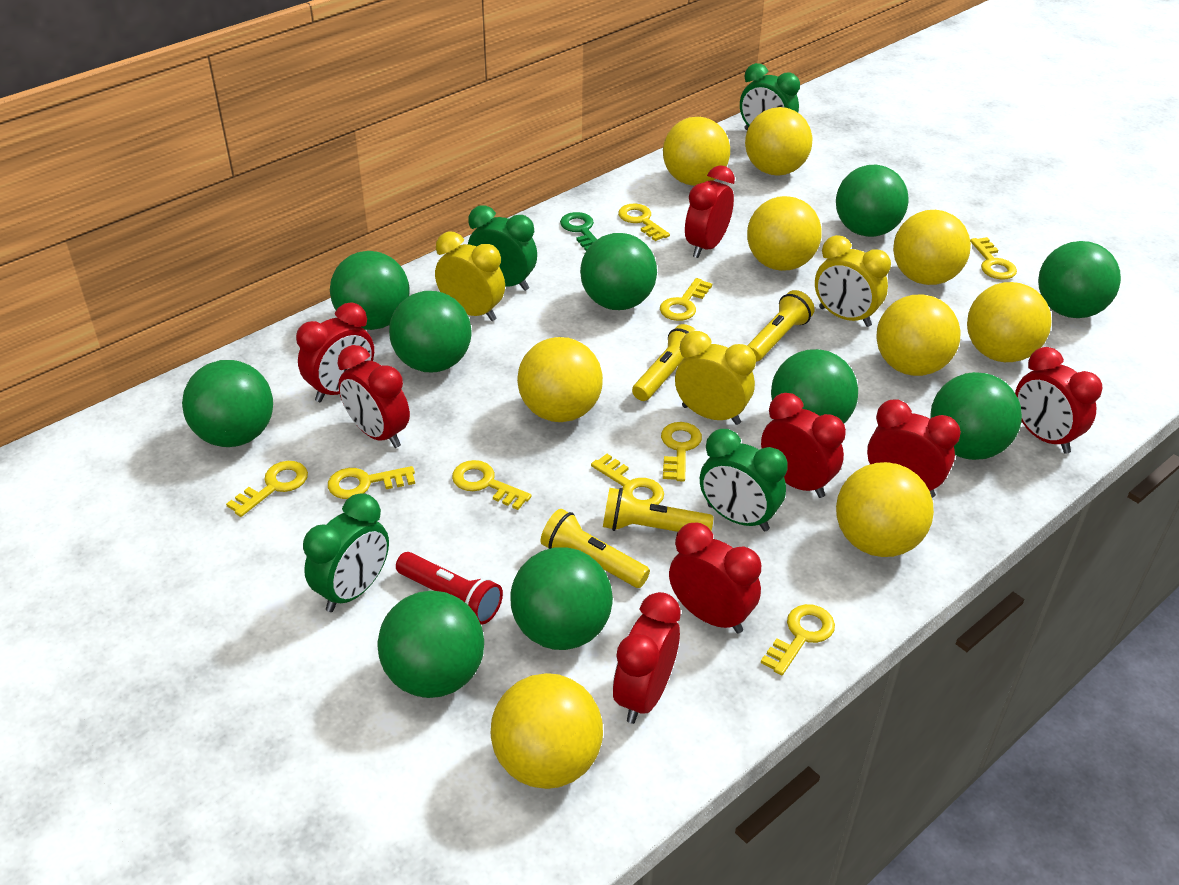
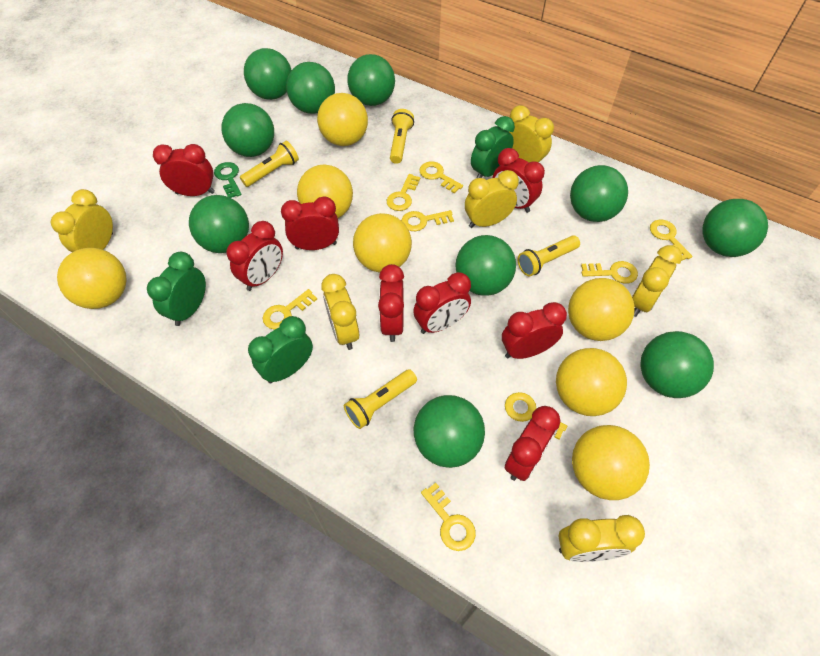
green clock: [303,493,389,612] [468,206,537,291] [700,429,788,531] [740,63,800,130] = 4 -> [147,252,206,326] [248,316,313,383] [471,116,515,178] = 3
red flashlight: [396,552,503,624] = 1 -> none = 0
yellow ball: [491,673,603,789] [517,337,603,422] [663,117,730,186] [745,107,812,176] [747,196,822,271] [836,462,934,557] [876,294,961,376] [893,210,971,285] [967,282,1051,362] = 9 -> [57,248,127,309] [297,165,353,218] [317,93,368,146] [353,213,412,273] [556,348,627,416] [568,278,635,341] [572,425,650,500] = 7
yellow clock: [435,231,505,321] [675,331,756,425] [815,235,891,327] = 3 -> [51,189,113,252] [321,274,359,350] [465,170,519,228] [508,105,554,163] [558,515,645,562] [632,245,682,317] = 6
yellow key: [226,461,308,517] [328,466,415,499] [452,460,532,510] [591,454,664,505] [618,204,670,241] [660,278,712,321] [661,422,702,482] [761,604,835,676] [970,237,1017,280] = 9 -> [263,289,317,330] [387,174,420,211] [401,210,454,231] [419,161,463,193] [421,483,476,551] [505,392,567,439] [581,261,638,284] [650,219,692,261] = 8

